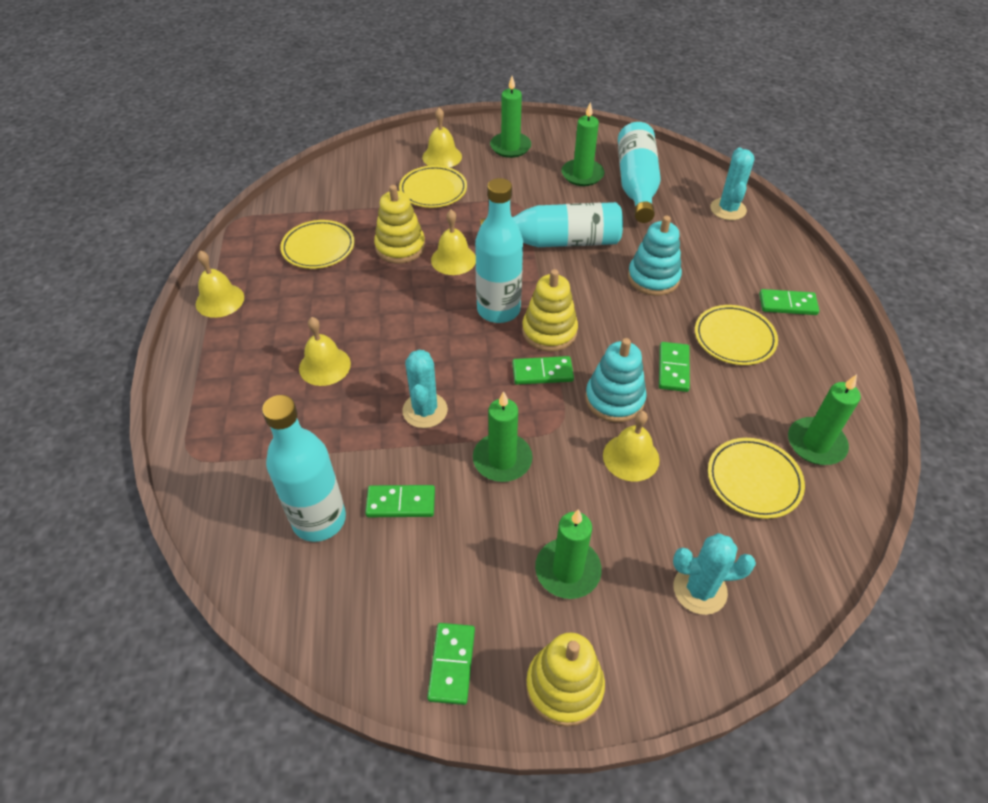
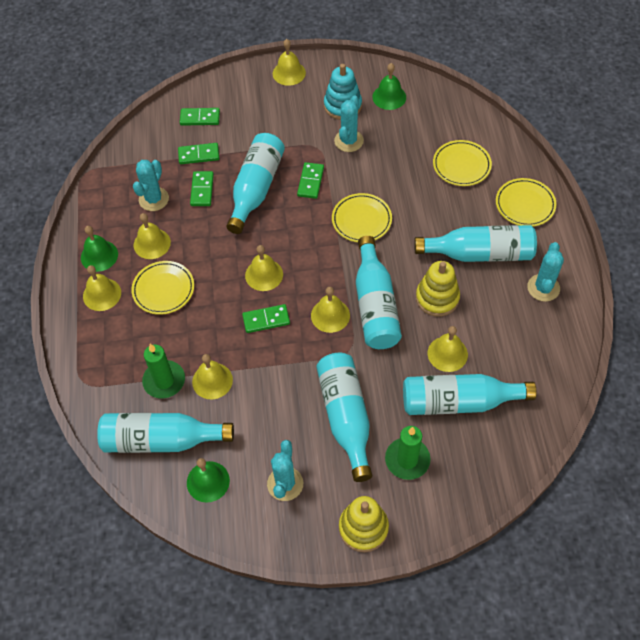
green bell: none = 0 -> [81,226,118,272] [187,458,230,503] [372,63,406,110] = 3
green candle: [473,391,533,482] [490,76,531,158] [535,509,602,599] [562,102,604,186] [788,374,861,465] = 5 -> [142,344,185,399] [385,426,431,480] = 2
turquoise bottle: [262,395,346,542] [475,178,523,323] [480,202,623,247] [618,122,661,223] = 4 -> [97,413,234,453] [226,133,285,234] [316,353,372,482] [356,236,402,349] [403,374,537,415] [414,225,537,262] = 6
turquoise cactus: [402,349,448,428] [673,533,756,615] [710,148,755,220] = 3 -> [133,160,169,211] [267,440,303,501] [334,95,364,152] [527,242,564,302] = 4
turquoise stacking toy: [585,338,647,422] [628,216,682,296] = 2 -> [324,64,362,120] = 1
yellow bell: [196,250,244,318] [299,317,351,386] [422,108,462,168] [431,210,476,275] [603,411,660,481] = 5 -> [83,265,121,311] [134,213,171,259] [192,354,233,399] [245,245,283,291] [273,39,306,86] [311,287,350,333] [428,326,468,372] = 7
yellow stacking toy: [374,185,425,263] [522,269,578,352] [526,633,605,727] = 3 -> [339,496,389,552] [416,261,460,317] = 2

